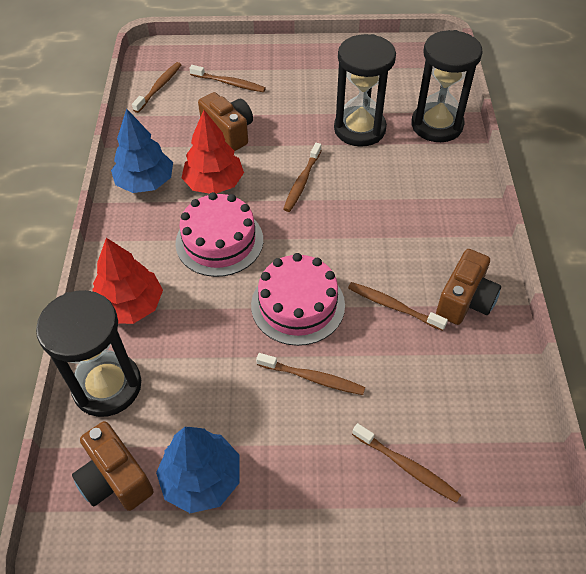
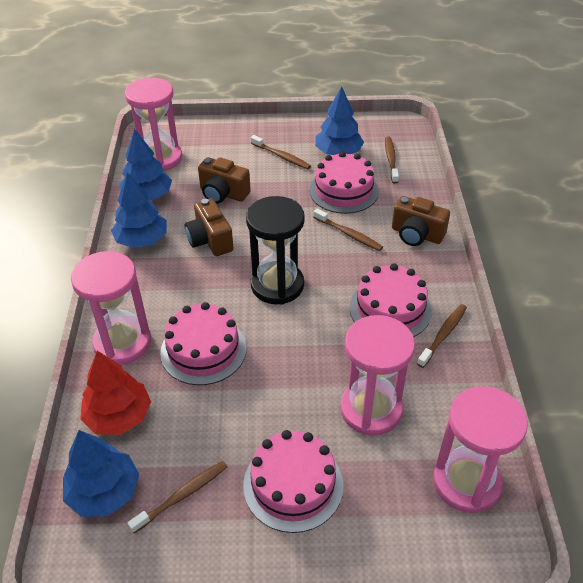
black hourglass: [36,290,141,417] [334,34,396,147] [411,30,483,142] = 3 -> [246,196,305,305] = 1
blue tree: [111,109,173,193] [156,427,240,513] = 2 -> [63,430,139,517] [111,172,167,248] [119,129,172,200] [315,87,364,155] = 4
brown toothbrush: [132,62,181,113] [189,65,266,92] [256,353,365,395] [283,143,322,212] [348,282,448,331] [352,423,461,503] = 6 -> [127,461,227,533] [251,135,311,169] [313,208,383,251] [385,136,399,184] [417,304,467,368] = 5
pink cake: [175,192,263,277] [251,253,345,346] = 2 -> [160,302,247,385] [243,430,344,533] [309,152,379,214] [349,264,432,337] = 4
pink hourglass: none = 0 -> [71,251,151,365] [125,78,183,171] [340,315,415,436] [433,386,528,513] = 4
red tree: [92,238,163,324] [182,110,244,194] = 2 -> [80,351,151,435] = 1

